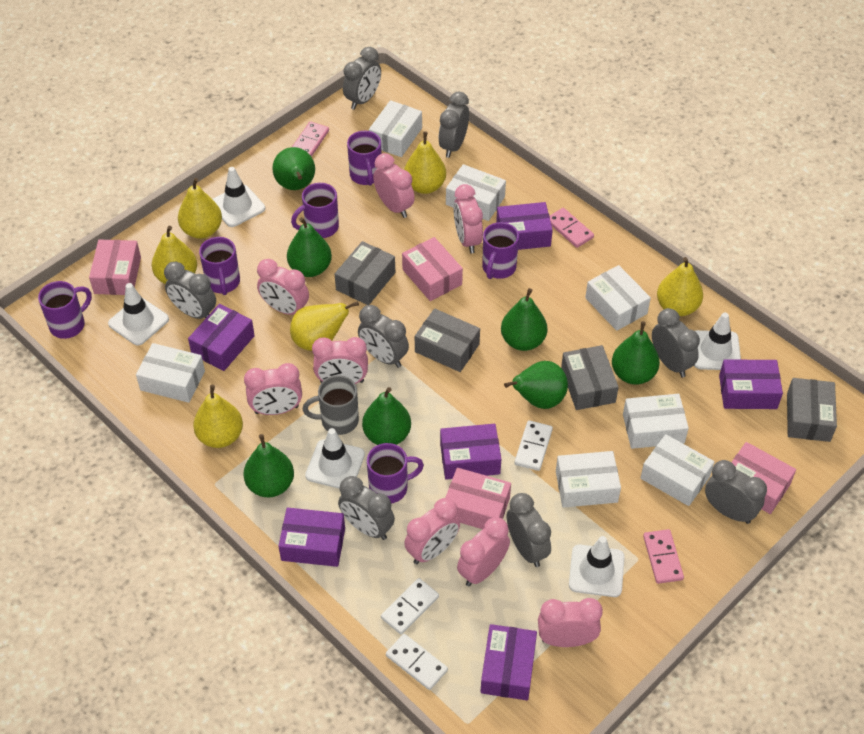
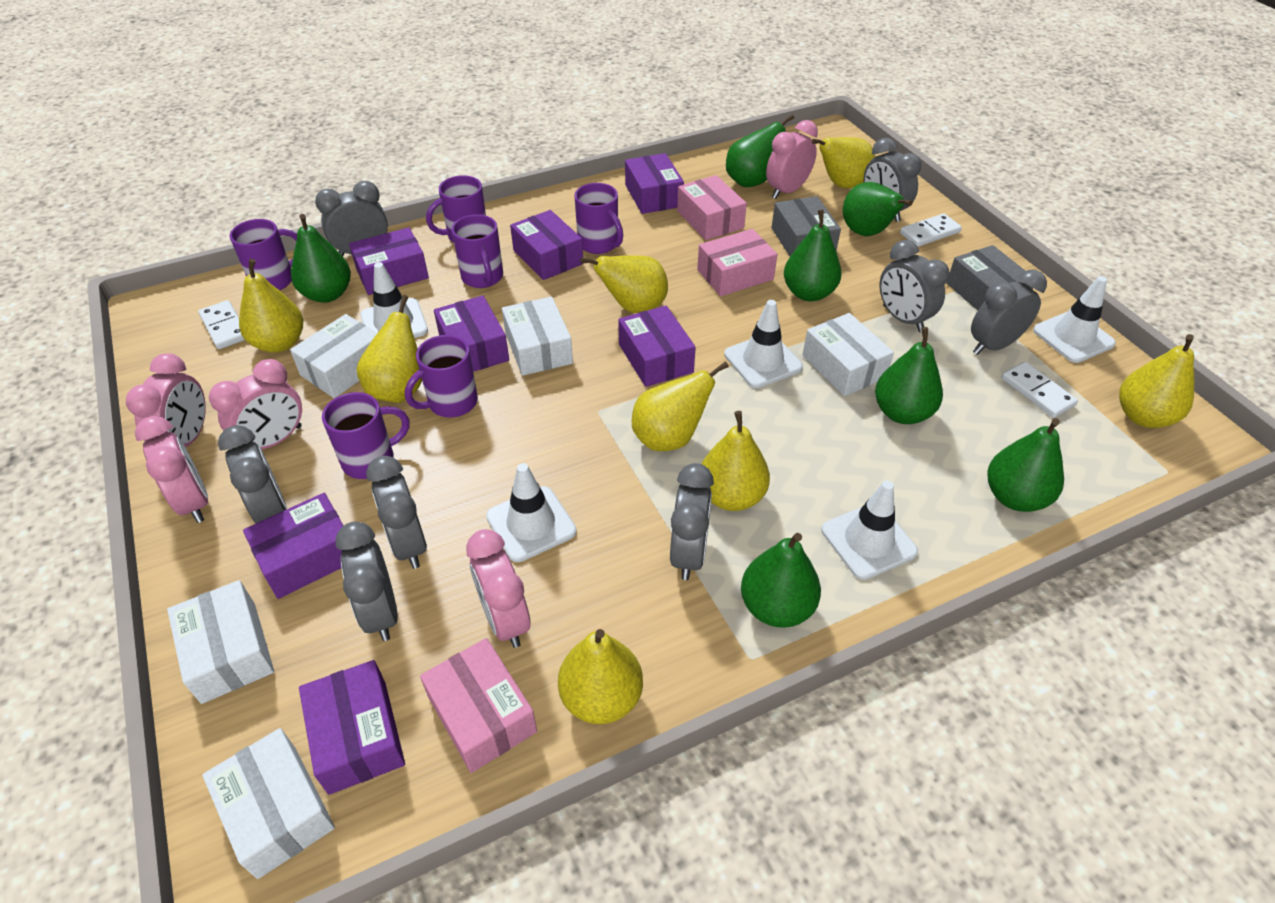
grey box: [335,241,395,305] [415,309,480,372] [561,345,619,410] [787,378,837,442] = 4 -> [772,196,841,256] [946,245,1033,311] = 2
grey mug: [303,375,359,435] = 1 -> none = 0
pink box: [89,240,141,295] [402,237,463,301] [445,468,511,529] [732,442,796,514] = 4 -> [420,638,537,773] [677,175,747,240] [697,229,777,296] = 3
pink clock: [244,363,302,415] [257,259,309,315] [312,337,368,384] [373,153,415,218] [404,498,460,564] [454,184,483,254] [457,517,510,586] [538,598,603,647] = 8 -> [126,353,206,448] [135,416,208,523] [209,359,302,449] [466,529,530,648] [766,120,818,199] = 5
pink domino: [292,121,329,157] [550,208,594,248] [643,529,684,584] = 3 -> none = 0
purple box: [188,304,255,371] [279,508,345,567] [440,424,501,480] [481,624,537,700] [496,202,553,250] [719,359,783,409] = 6 -> [243,493,344,599] [299,660,405,795] [349,227,429,295] [434,296,509,372] [510,210,583,280] [618,306,696,387] [625,153,684,214] = 7
white box: [136,343,205,403] [369,100,422,157] [446,164,506,221] [556,451,621,508] [585,265,651,331] [623,394,689,449] [641,434,714,506] = 7 -> [167,580,274,704] [202,728,335,879] [290,314,377,398] [502,297,573,376] [802,313,894,396] = 5
yellow pear: [152,226,197,284] [178,178,222,239] [193,385,243,448] [290,301,359,351] [404,131,446,194] [657,257,703,316] = 6 -> [239,259,303,353] [356,295,422,403] [558,629,643,724] [580,256,668,313] [632,361,729,451] [701,411,770,511] [812,137,875,188] [1119,334,1194,428] = 8

